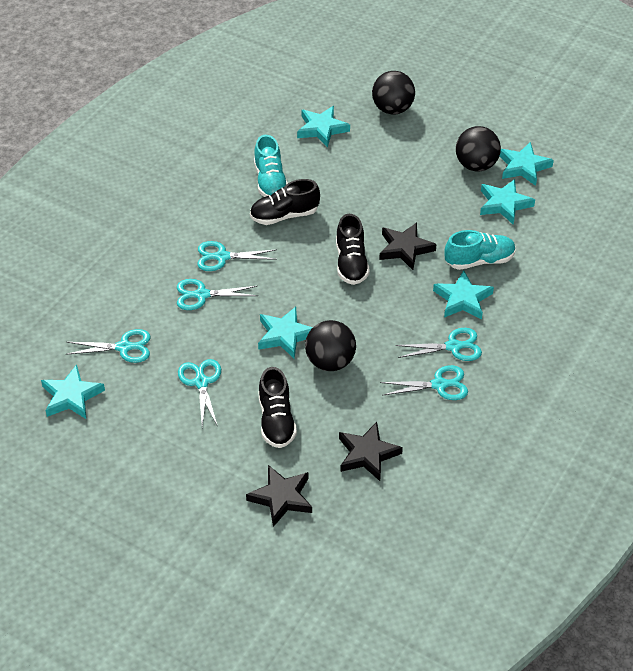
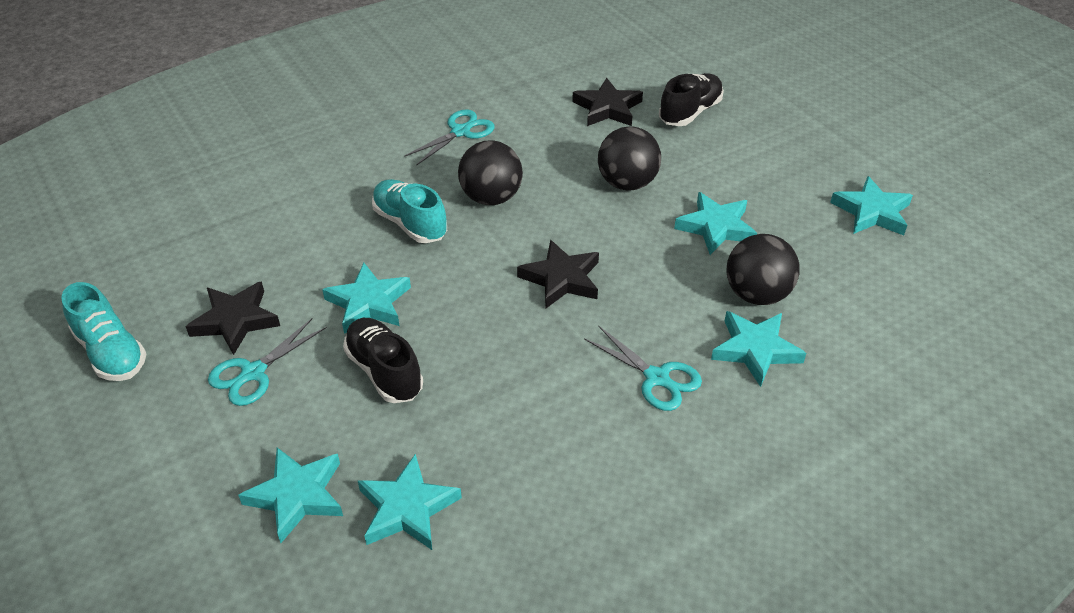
black shoe: [250,179,320,225] [258,367,297,448] [336,214,370,285] = 3 -> [343,318,423,403] [659,73,724,126] = 2
turquoise scissors: [66,329,151,363] [177,279,258,310] [178,359,221,427] [197,241,277,271] [380,365,468,400] [396,328,482,361] = 6 -> [208,318,327,406] [404,109,495,165] [584,325,702,411] = 3

